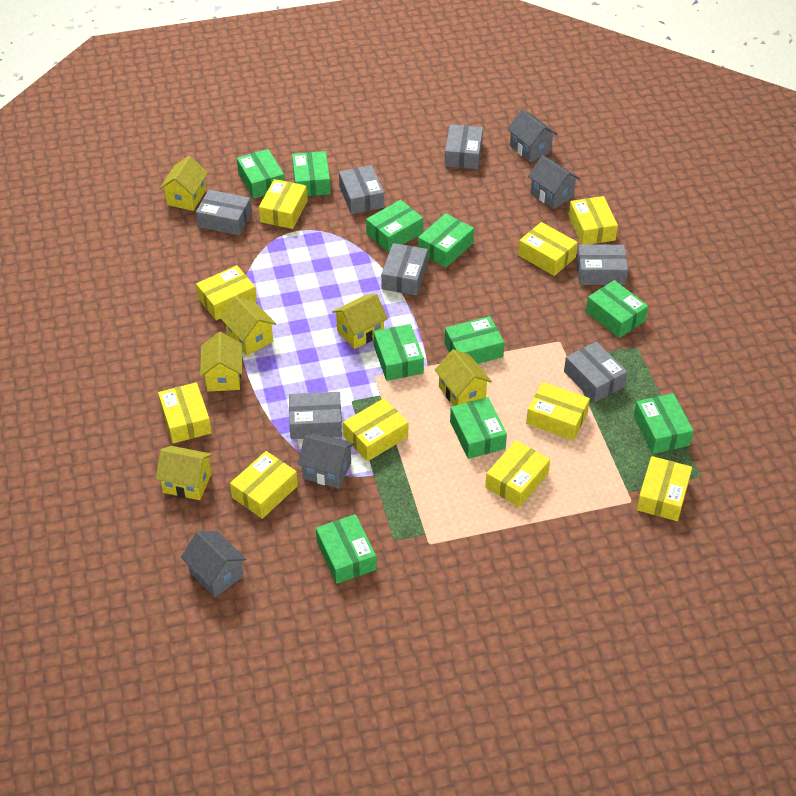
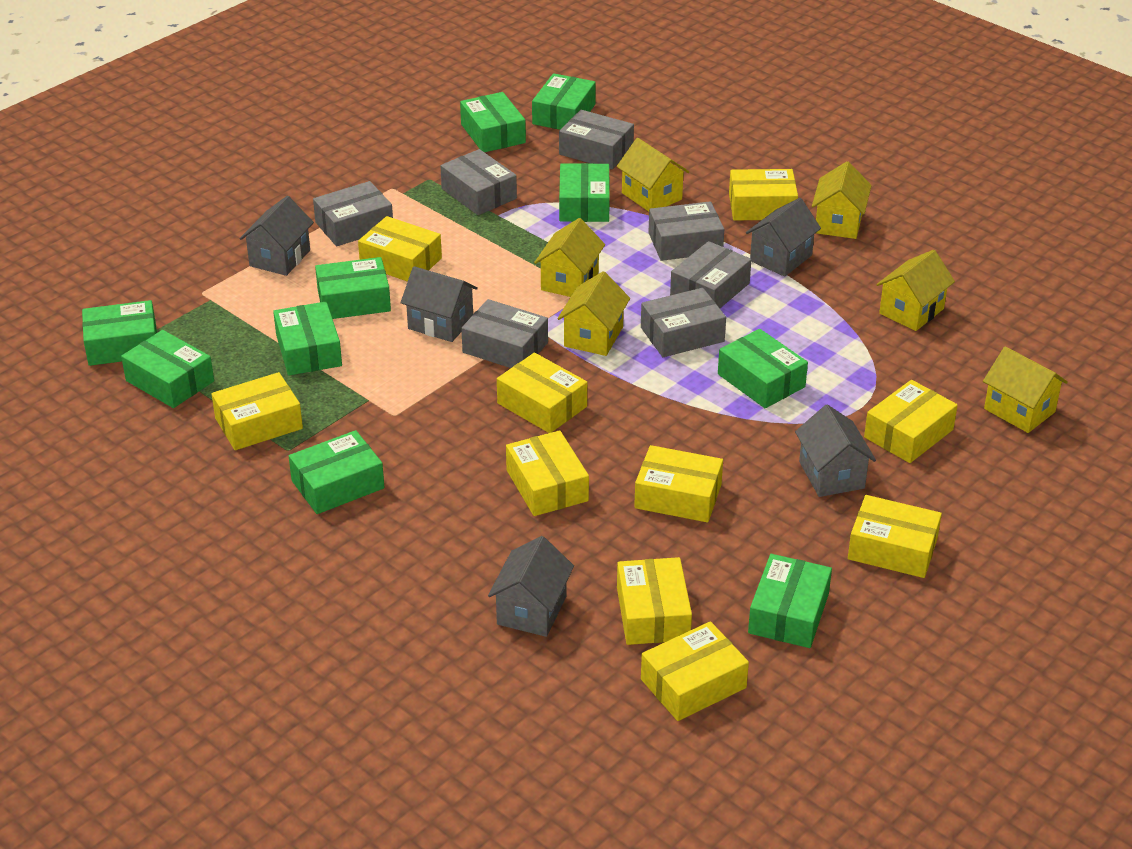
grey house: [181,531,246,597] [298,433,354,489] [507,109,557,162] [528,155,580,209] = 4 -> [240,196,314,276] [401,266,478,342] [488,536,574,637] [746,198,821,277] [795,405,876,497] = 5

